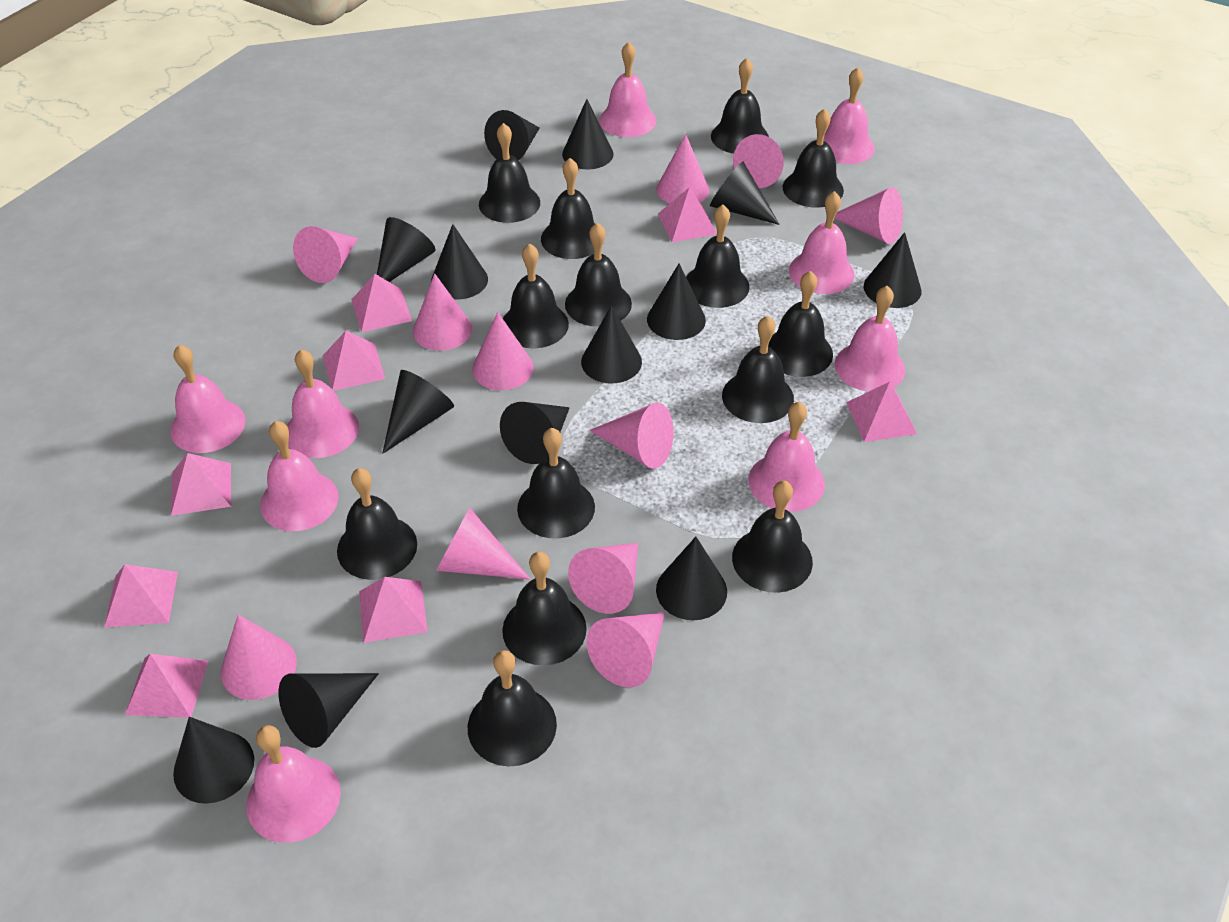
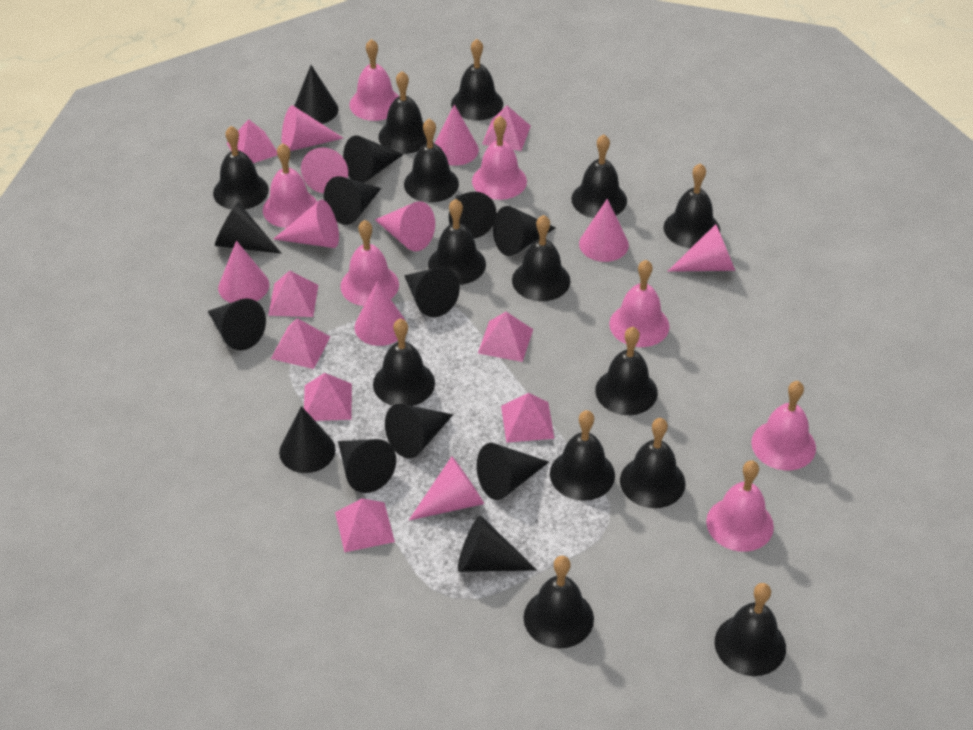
pink bell: [171,345,245,453] [246,725,341,843] [260,421,339,531] [287,349,359,458] [599,42,656,137] [748,402,825,512] [789,191,854,294] [823,67,875,164] [835,286,905,392] = 9 -> [263,143,317,228] [340,220,399,306] [349,39,399,121] [472,116,527,200] [609,260,670,347] [706,460,774,552] [751,381,816,470] = 7
pink cone: [221,614,297,700] [293,226,358,283] [413,273,472,351] [436,508,530,579] [472,312,533,390] [568,543,638,614] [587,612,665,687] [590,403,674,469] [656,134,709,204] [733,134,784,188] [834,187,903,244] = 11 -> [218,241,269,303] [274,199,339,248] [282,105,343,151] [301,147,348,193] [355,281,406,346] [375,201,435,251] [409,456,484,520] [434,104,479,166] [579,199,629,262] [667,224,735,272] = 10

